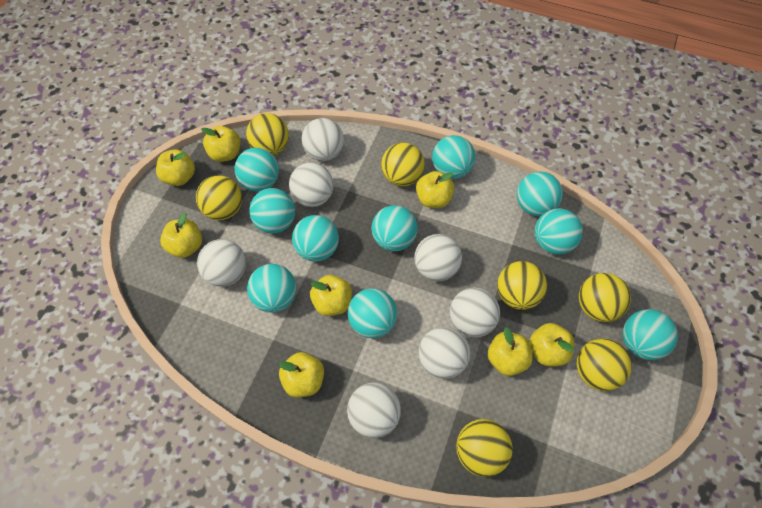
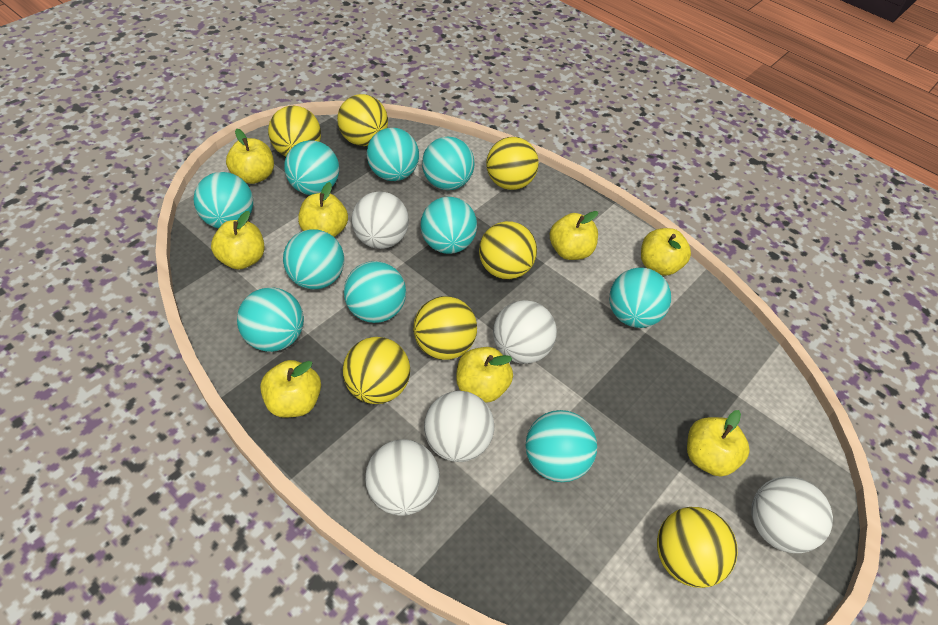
white ball: [197,239,246,287] [289,162,334,207] [301,118,344,161] [347,383,401,438] [414,234,462,281] [419,327,470,379] [450,288,500,337] = 7 -> [352,192,409,249] [365,439,440,516] [424,391,494,462] [493,300,557,364] [751,476,833,553] = 5

